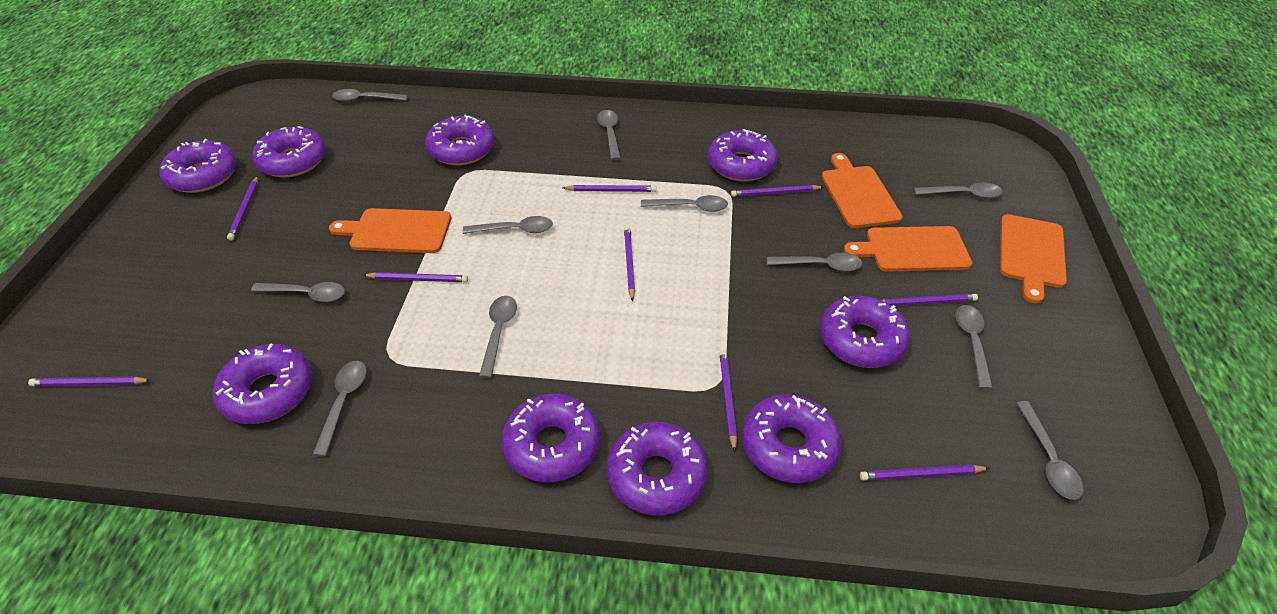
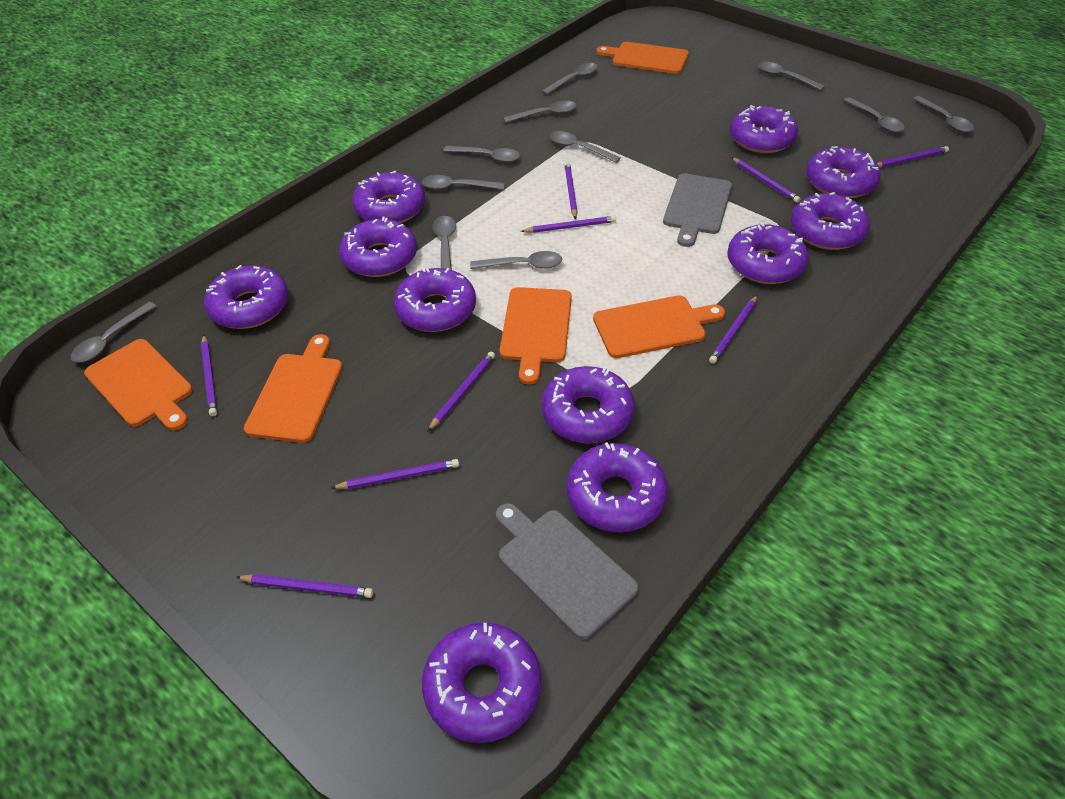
grey cutting board: none = 0 -> [496,503,639,639] [663,173,732,247] = 2
orange cutting board: [329,208,451,253] [822,153,903,228] [844,226,972,272] [1000,214,1067,303] = 4 -> [84,339,193,431] [244,334,342,443] [500,287,572,385] [593,295,725,358] [596,42,689,74] = 5
purple donut: [159,139,237,193] [213,344,312,424] [252,126,326,178] [425,114,495,165] [502,394,600,482] [607,422,708,515] [708,129,778,181] [742,394,842,483] [820,296,910,368] = 9 -> [204,265,288,329] [339,217,417,277] [352,171,425,223] [394,267,476,332] [422,622,541,743] [542,366,634,443] [567,442,668,532] [727,222,809,284] [730,105,798,153] [791,192,870,250] [806,146,881,198] = 11

